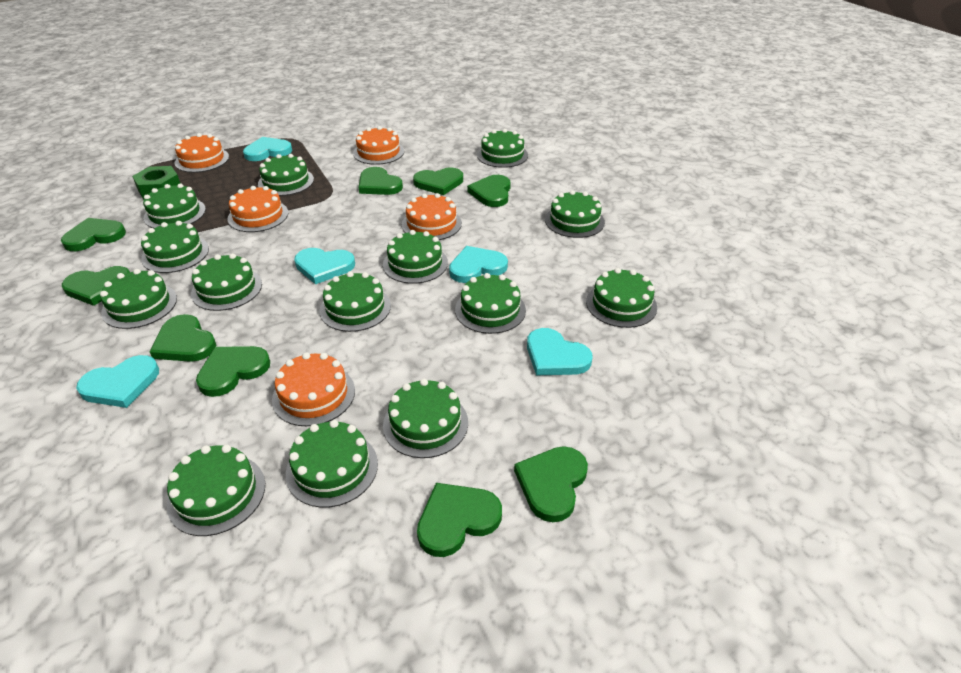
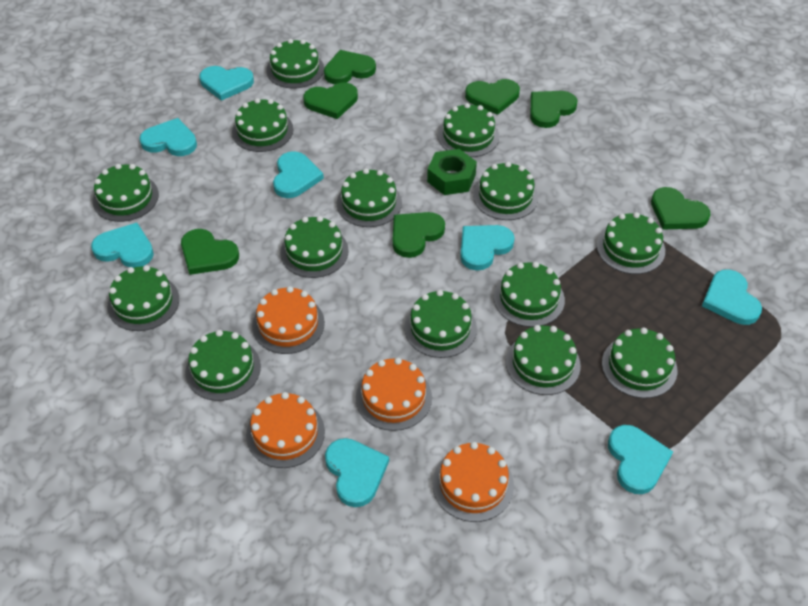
green heart: [61,218,126,251] [62,266,130,306] [150,314,216,362] [196,346,270,397] [358,167,403,195] [413,168,463,195] [417,483,502,557] [467,175,511,207] [514,446,588,522] = 9 -> [181,229,239,275] [303,82,358,119] [324,50,376,84] [392,212,445,258] [465,79,520,115] [530,91,578,128] [651,187,711,229] = 7
orange cake: [174,133,229,173] [227,186,288,232] [272,353,355,426] [353,126,404,165] [402,193,462,240] = 5 -> [246,392,325,468] [252,286,325,354] [356,358,432,431] [432,442,514,522] = 4
turquoise heart: [76,355,159,408] [243,137,292,161] [294,248,355,284] [449,246,508,283] [527,328,592,375] = 5 -> [91,223,154,268] [139,118,197,156] [199,66,254,101] [273,151,324,198] [325,438,389,507] [460,225,515,271] [608,425,673,494] [702,269,762,325] = 8

